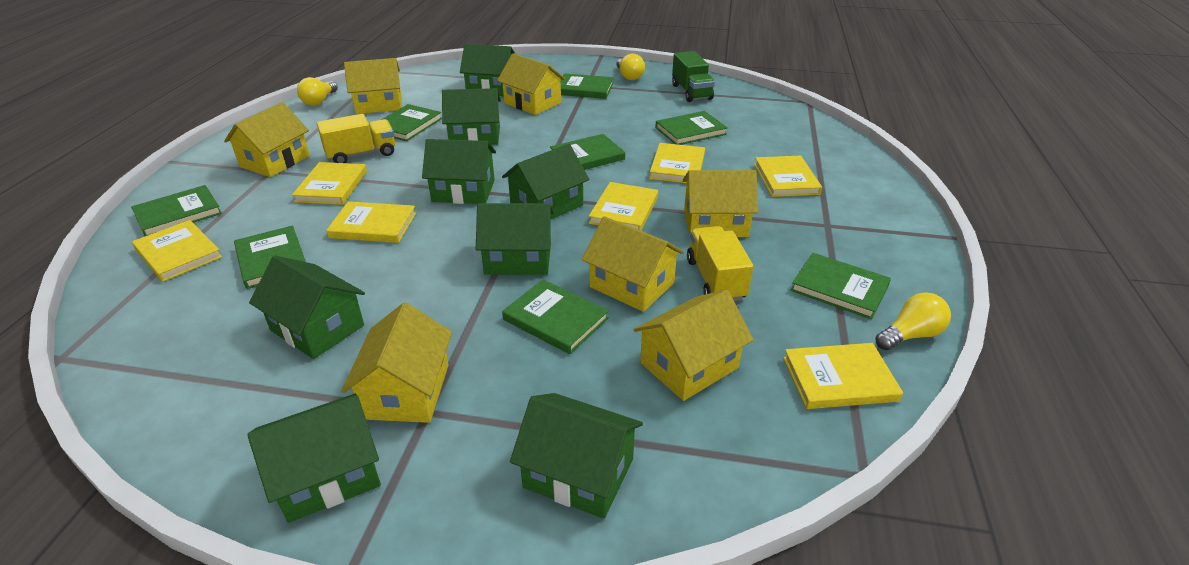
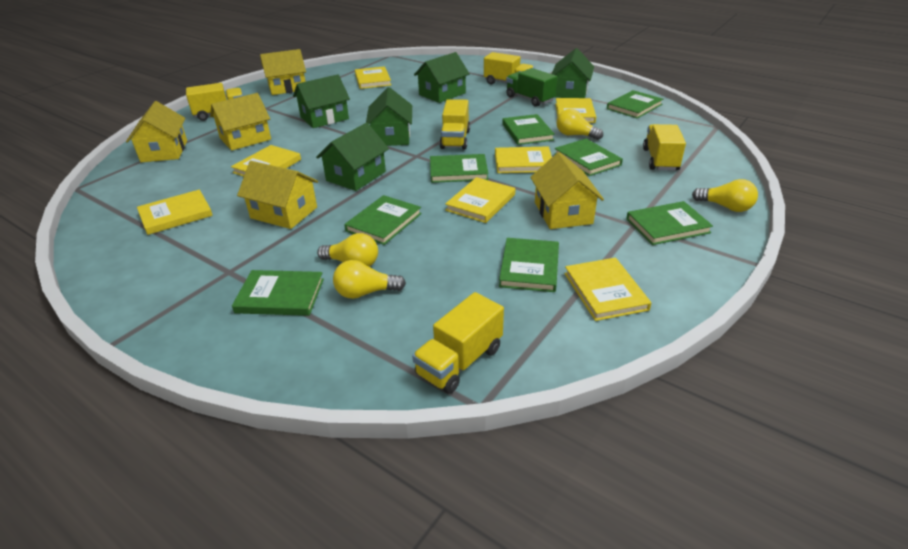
green house: [247,394,381,523] [249,255,365,359] [422,139,496,204] [442,88,501,145] [460,44,515,96] [476,203,554,275] [502,144,589,219] [510,393,643,519] = 8 -> [293,75,350,128] [316,123,389,191] [366,87,412,146] [414,52,470,103] [552,48,594,98] = 5
yellow house: [224,102,310,177] [341,302,452,423] [344,58,402,114] [497,53,565,115] [582,216,684,312] [633,290,753,401] [683,170,758,237] = 7 -> [126,101,187,162] [210,93,271,151] [237,161,318,229] [260,49,306,95] [530,152,604,229] = 5
yellow light bulb: [297,77,338,106] [616,54,645,80] [875,292,951,350] = 3 -> [317,233,378,267] [333,260,406,299] [557,109,603,140] [692,179,758,212] = 4
yellow truck: [317,114,395,163] [687,226,753,301] = 2 -> [186,83,243,121] [412,292,504,394] [439,99,470,150] [484,52,534,85] [643,124,686,171] = 5

